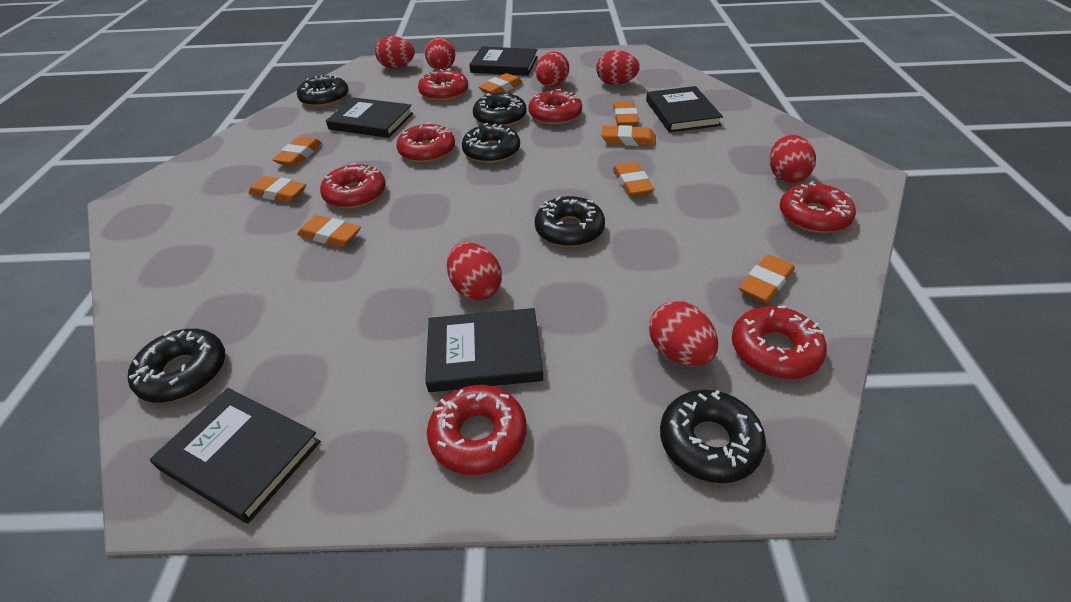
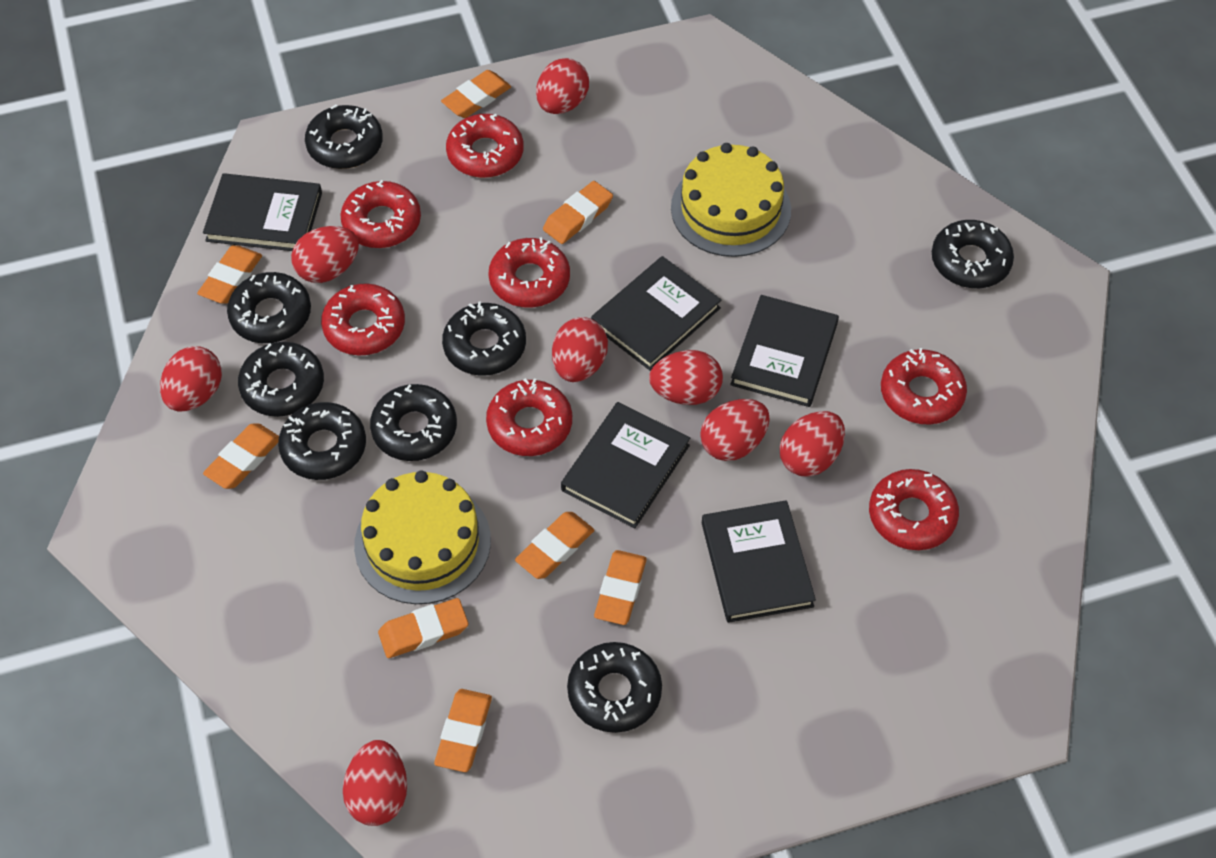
black donut: [128,329,225,402] [297,75,349,107] [462,123,520,163] [473,93,527,126] [535,196,605,247] [660,390,766,483] = 6 -> [227,272,311,343] [238,342,324,417] [278,402,366,480] [305,105,383,169] [370,384,457,461] [442,301,526,376] [567,642,662,733] [932,220,1014,288] = 8
red egg: [375,36,415,69] [425,37,456,71] [447,242,502,301] [536,52,569,87] [596,50,640,85] [649,301,718,366] [770,134,816,183] = 7 -> [160,346,222,411] [291,226,359,283] [343,740,407,826] [536,58,589,114] [552,317,608,382] [649,350,723,405] [700,399,770,461] [780,411,845,477] = 8
yellow cake: none = 0 -> [354,470,491,604] [671,143,791,257] = 2

